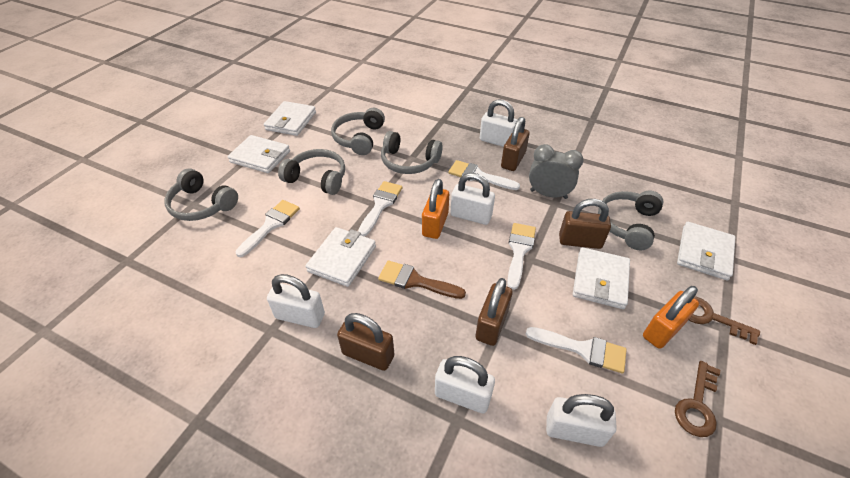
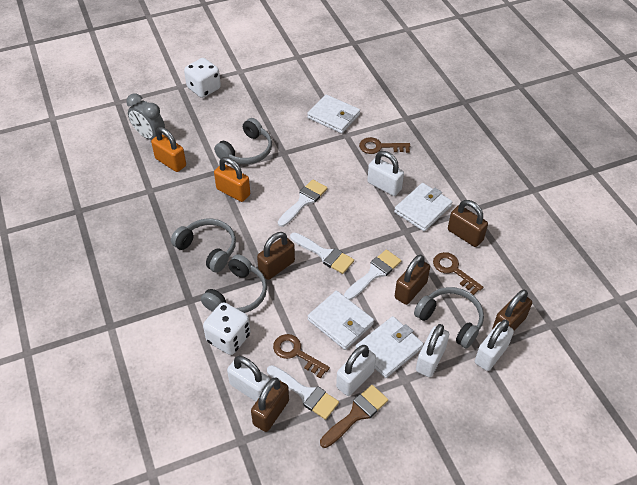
brown key: [675,361,720,437] [689,296,760,345] = 2 -> [273,334,330,379] [359,137,410,154] [433,252,483,295] = 3
brown padlock: [337,313,394,371] [476,278,513,346] [501,117,530,171] [559,199,611,249] = 4 -> [251,377,289,432] [257,232,295,280] [395,255,430,305] [448,200,488,247] [492,289,532,330] = 5
grey headphones: [164,169,238,221] [278,149,345,195] [331,108,385,155] [381,131,443,174] [598,191,663,250] = 5 -> [171,219,236,273] [201,254,267,313] [214,118,272,164] [414,287,484,348] = 4
white brush: [235,200,300,257] [358,181,402,236] [449,160,520,190] [507,223,536,290] [526,327,627,373] = 5 -> [267,365,339,420] [278,179,328,227] [290,232,354,274] [344,249,401,300] = 4
white dice: none = 0 -> [184,58,221,98] [203,302,251,355] = 2
white wallet: [228,135,290,173] [264,101,316,136] [305,227,376,287] [573,247,630,309] [677,222,735,280] = 5 -> [307,94,360,134] [308,291,374,350] [355,316,424,378] [394,183,452,231] = 4

